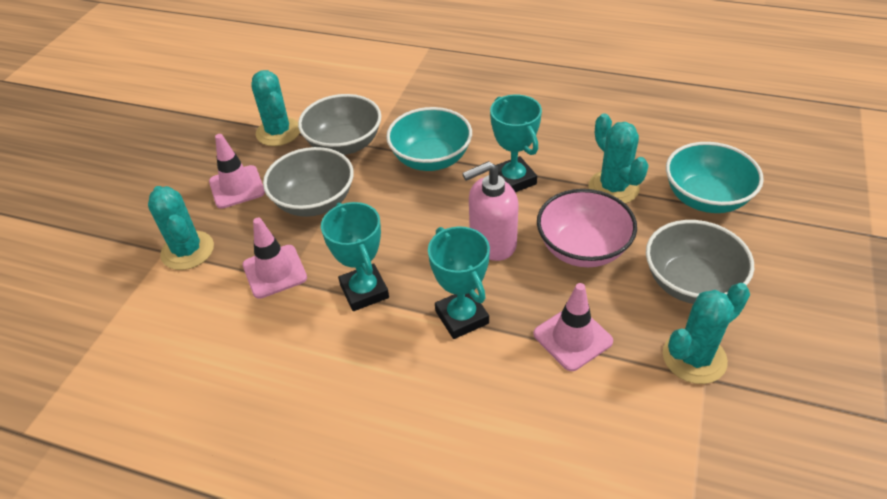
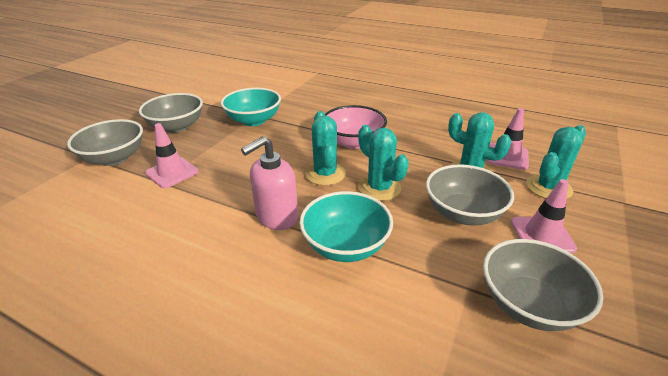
grey bowl: [263,147,354,217] [298,94,381,155] [646,220,754,304] = 3 -> [67,119,143,166] [139,93,203,133] [426,164,514,225] [483,239,604,331] = 4
turquoise trophy: [321,202,389,311] [428,227,490,339] [490,94,542,192] = 3 -> none = 0

